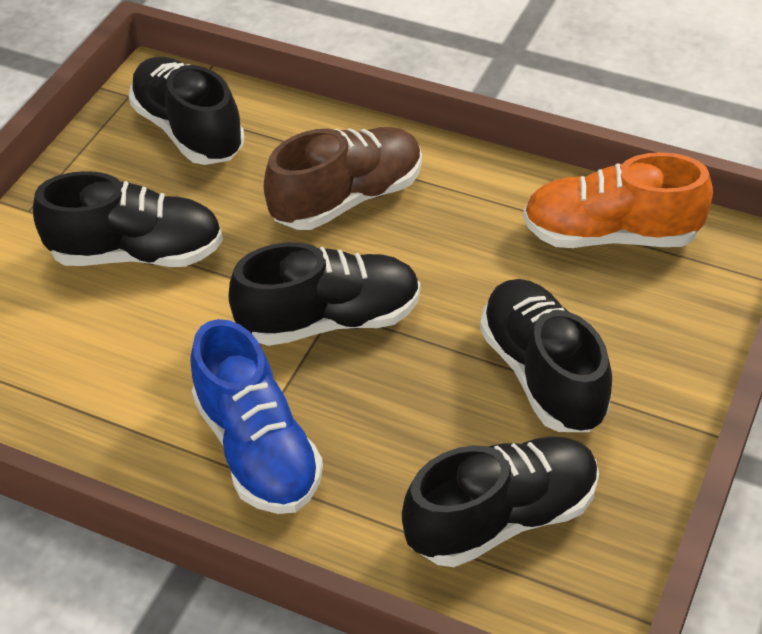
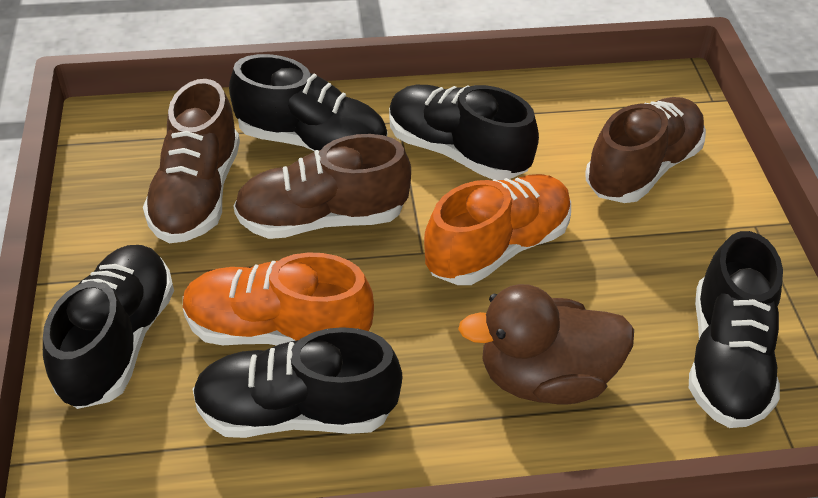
blue shoe: [190,319,323,514] = 1 -> none = 0
brown duck: none = 0 -> [458,284,634,405] = 1
brown shoe: [264,127,422,230] = 1 -> [143,79,240,243] [233,134,411,239] [585,97,706,203] = 3
orange shoe: [523,152,713,248] = 1 -> [183,252,374,345] [424,174,571,285] = 2

